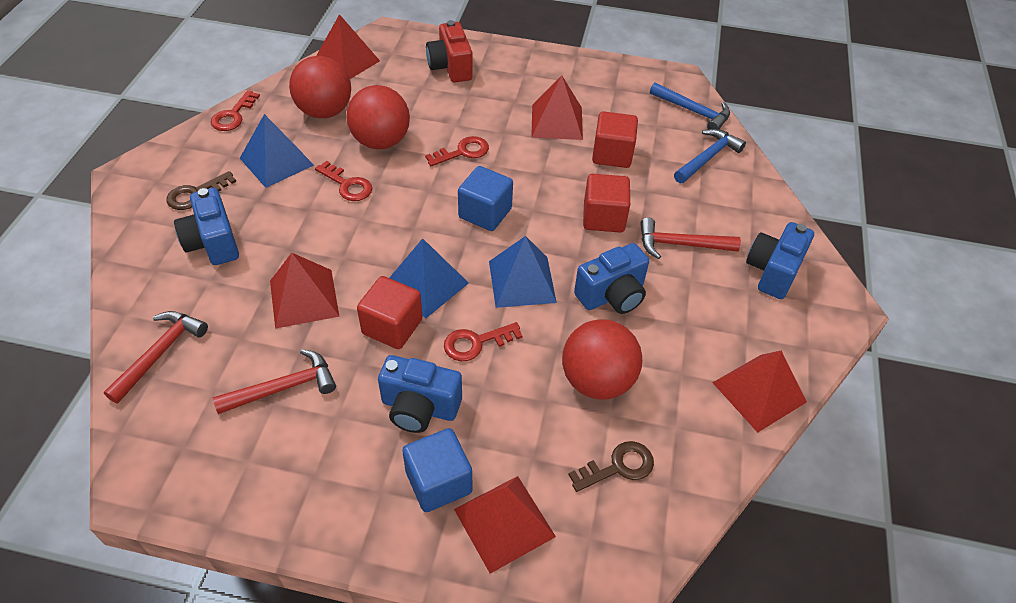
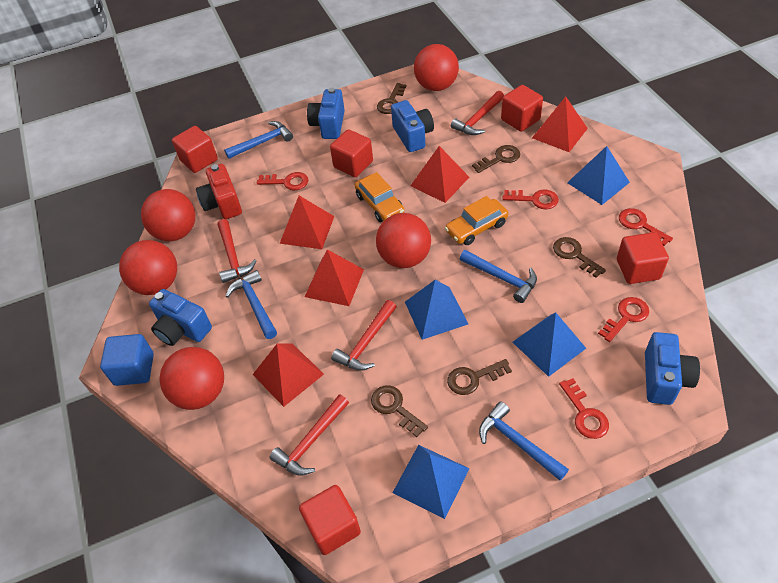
blue cube: [402,428,472,512] [458,166,513,231] = 2 -> [100,334,154,386] = 1
blue hammer: [650,82,730,129] [674,129,746,183] = 2 -> [224,121,293,159] [226,270,277,339] [460,250,537,303] [479,401,569,481] = 4
blue pyramid: [240,114,314,188] [390,238,469,318] [489,236,557,308] = 3 -> [392,445,470,519] [405,280,468,340] [513,313,586,377] [567,146,630,205] = 4
brown key: [166,171,236,210] [568,441,654,492] = 2 -> [371,385,428,437] [377,83,406,114] [447,359,512,395] [472,145,520,173] [553,237,606,278] = 5
orange car: none = 0 -> [355,172,404,222] [445,196,509,245] = 2
red ball: [289,56,351,118] [346,85,410,149] [562,319,642,400] = 3 -> [119,240,177,295] [141,189,195,241] [159,347,224,410] [376,213,431,268] [414,44,459,91] = 5
red cube: [357,276,422,349] [583,174,630,233] [592,111,638,168] = 3 -> [172,126,218,173] [299,485,361,555] [330,129,373,177] [501,85,543,132] [617,232,669,284] = 5
red hammer: [104,311,208,403] [213,349,336,414] [640,218,741,259] = 3 -> [218,219,257,283] [269,394,349,476] [331,300,397,371] [451,91,504,135] = 4
red key: [211,90,260,131] [315,161,372,201] [425,136,489,166] [444,322,522,361] = 4 -> [257,172,308,190] [503,190,559,209] [559,378,609,439] [598,297,649,342] [619,208,673,246] = 5

